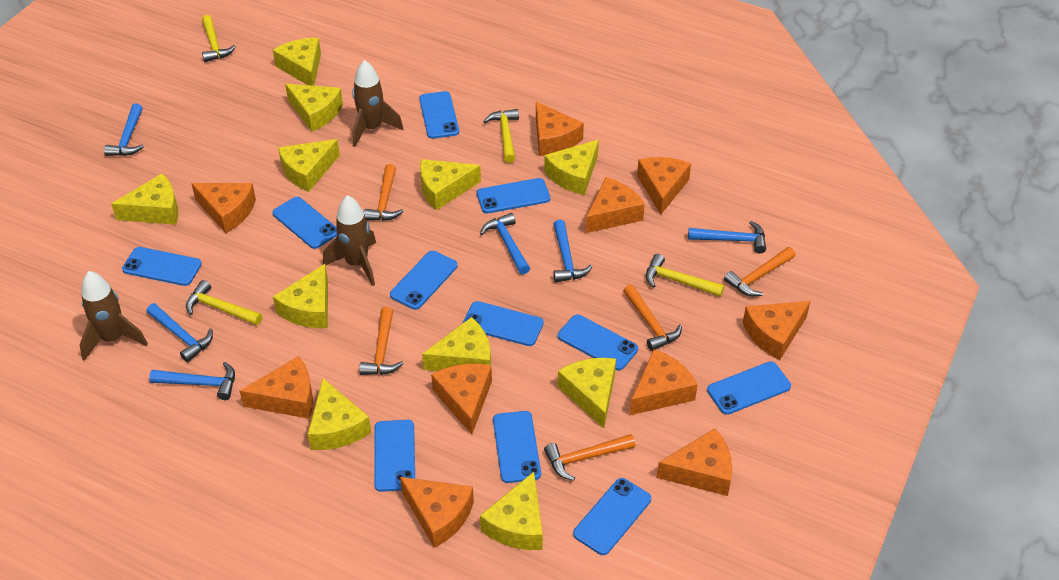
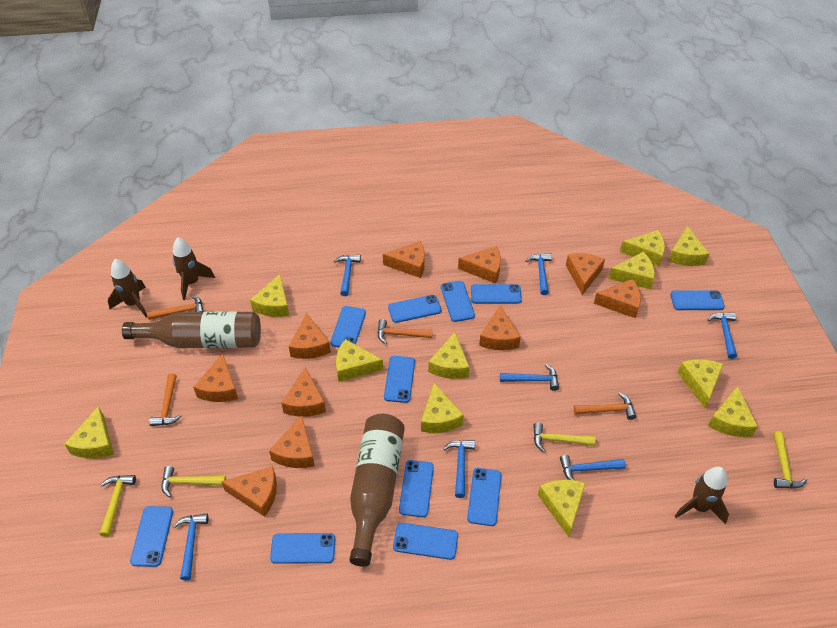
blue hammer: [104,104,144,156] [147,303,213,362] [149,362,235,400] [480,213,530,275] [553,220,592,283] [688,221,766,253] = 6 -> [173,513,209,580] [334,255,361,296] [443,440,475,498] [500,364,559,391] [526,253,552,295] [560,455,626,480] [708,313,737,359] = 7
brown bottle: none = 0 -> [122,311,261,348] [349,414,405,567] = 2
orange hammer: [359,307,404,375] [364,164,404,221] [544,434,635,481] [623,284,682,351] [724,247,795,296] = 5 -> [147,295,204,320] [149,373,182,426] [377,319,433,344] [574,393,636,420] = 4

